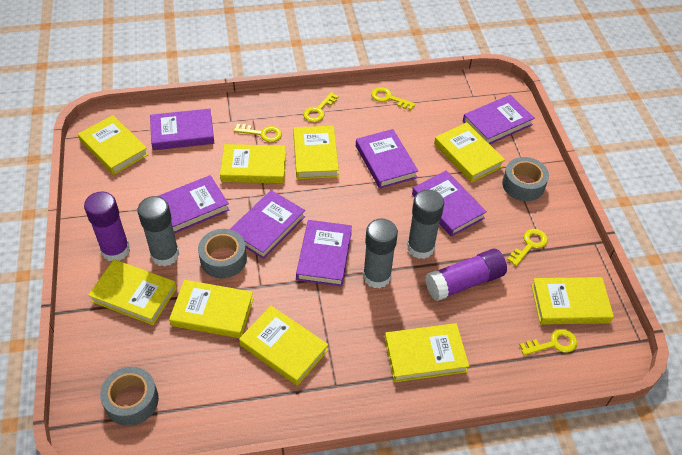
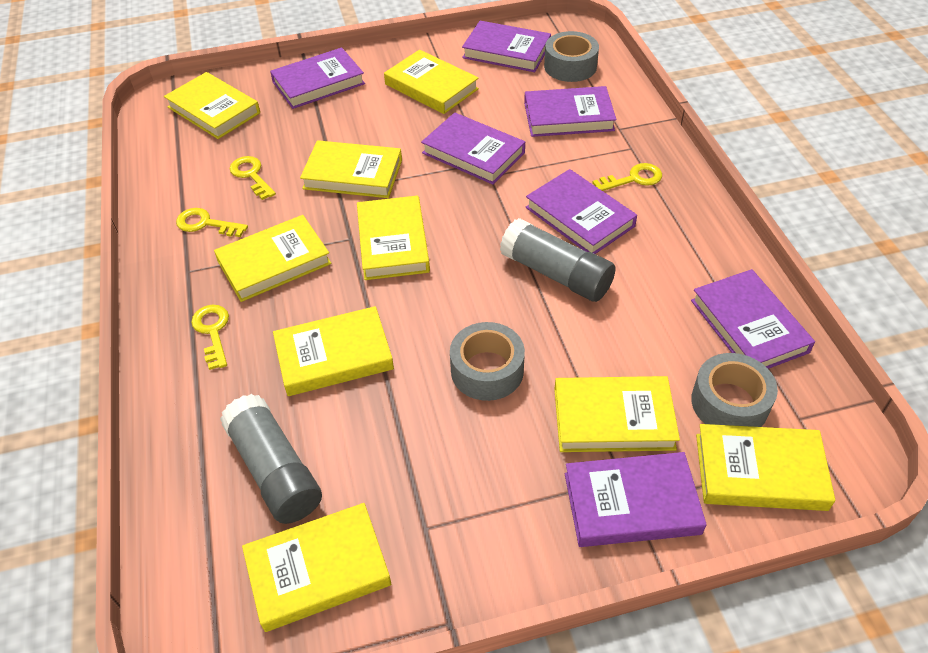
grey glue stick: [137,196,179,267] [363,218,398,289] [407,189,444,259] = 3 -> [220,394,322,524] [500,218,616,302] = 2
purple glue stick: [84,191,130,261] [425,249,507,301] = 2 -> none = 0
yellow key: [234,124,282,142] [303,92,339,122] [371,87,416,110] [507,229,548,266] [520,329,577,355] = 5 -> [176,208,248,237] [191,305,229,370] [230,156,276,200] [592,163,662,191] = 4

